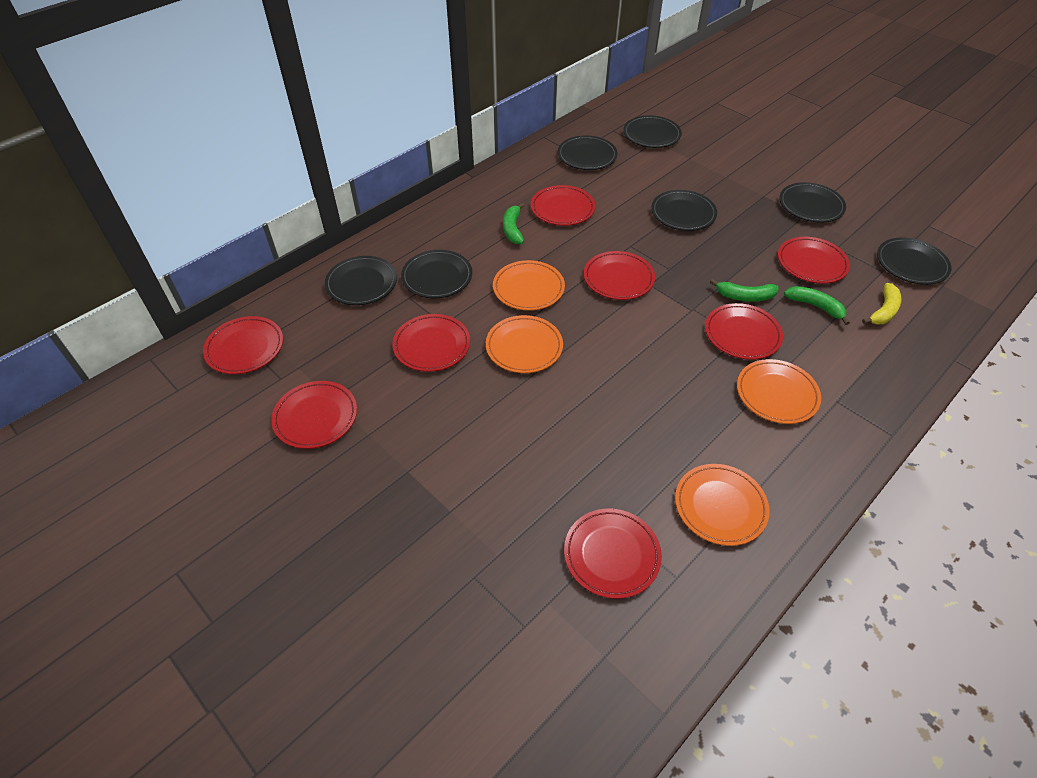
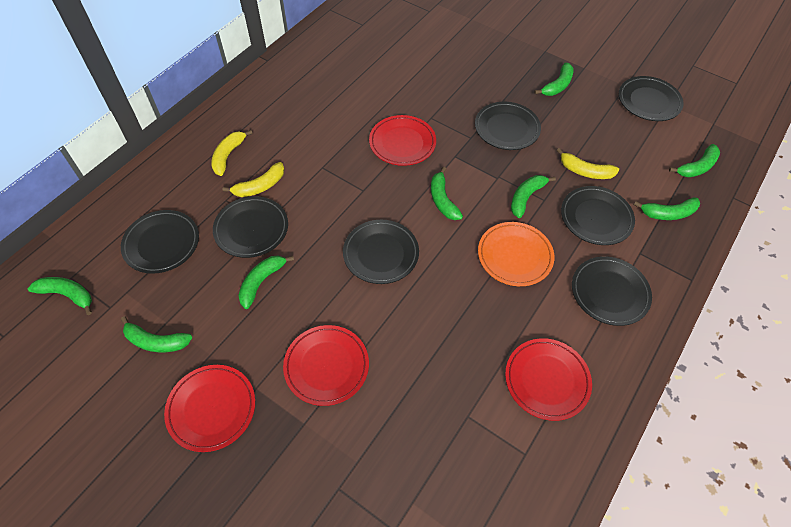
green banana: [503,203,524,244] [710,279,779,302] [784,286,850,325] = 3 -> [28,277,92,315] [121,316,192,352] [238,256,294,309] [431,167,463,220] [511,175,556,218] [534,63,574,96] [634,197,700,220] [669,144,720,177] = 8
orange plate: [486,315,563,373] [493,260,565,311] [675,464,770,546] [737,359,821,424] = 4 -> [478,222,554,286] = 1
red plate: [203,316,283,374] [271,381,357,449] [393,314,470,372] [531,185,595,226] [564,508,662,599] [584,251,655,300] [705,303,783,360] [778,237,850,284] = 8 -> [164,365,255,452] [283,325,369,406] [369,115,436,166] [505,338,592,421] = 4
yellow banana: [862,283,901,324] = 1 -> [211,130,253,176] [223,162,284,197] [556,148,619,179] = 3

